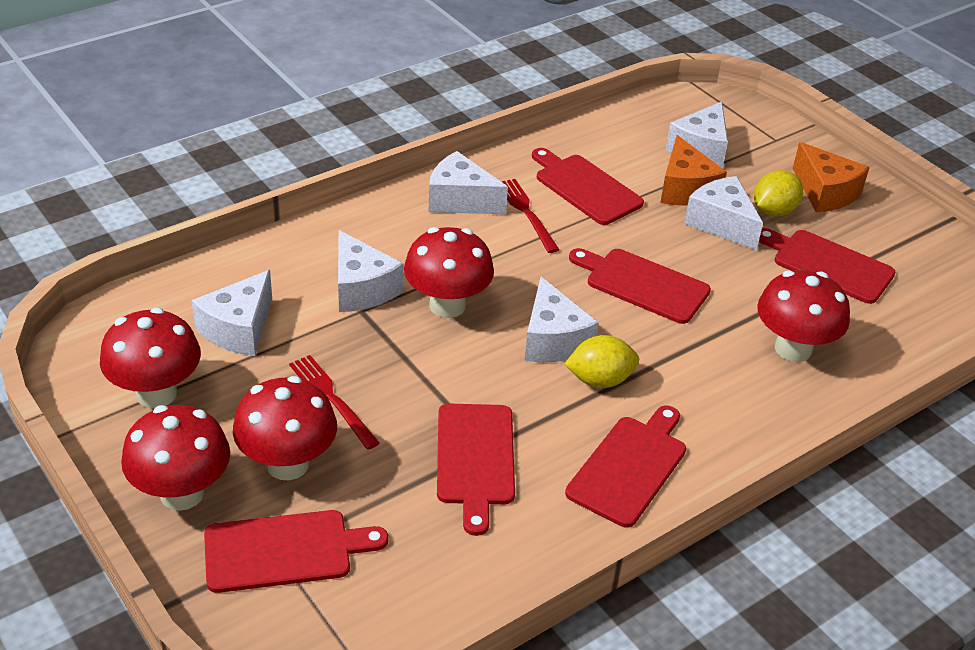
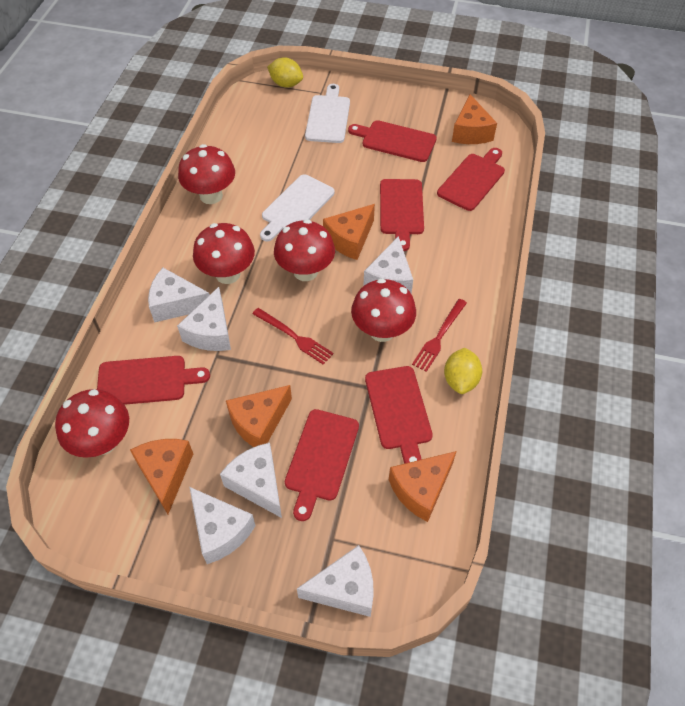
orange cheese: [660,135,727,206] [793,142,870,213] = 2 -> [130,439,193,514] [226,385,292,447] [323,204,375,260] [389,451,456,522] [452,94,497,144] = 5
white cutting board: none = 0 -> [260,174,335,241] [305,84,350,143] = 2

